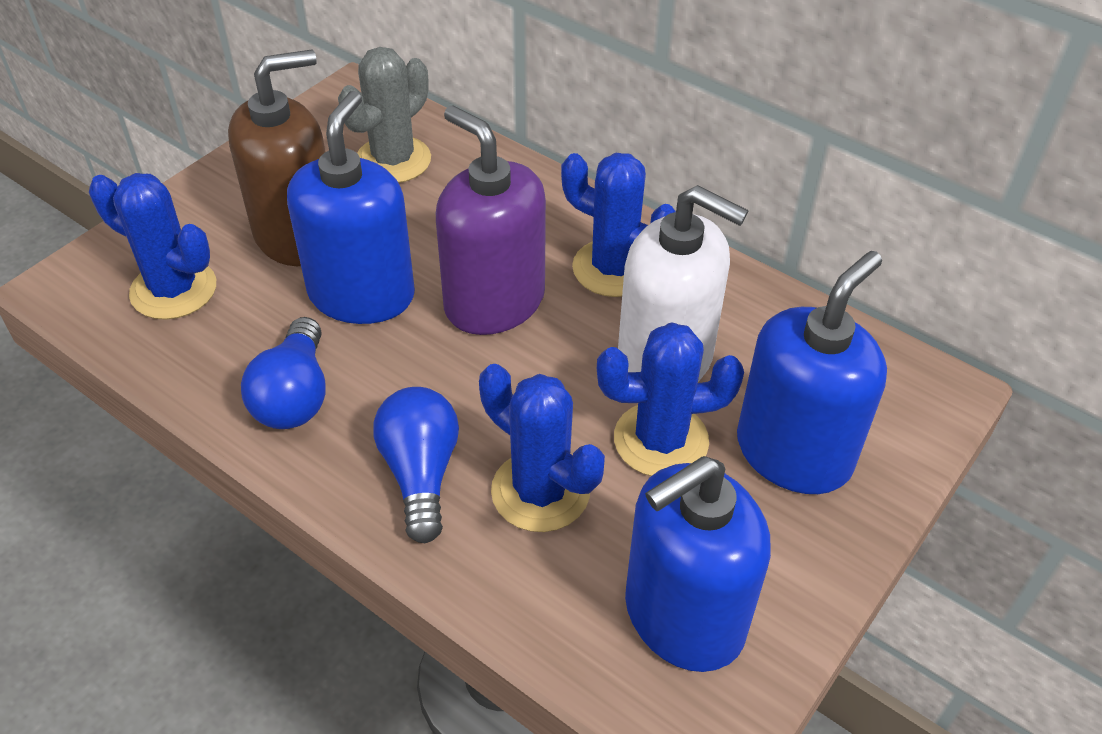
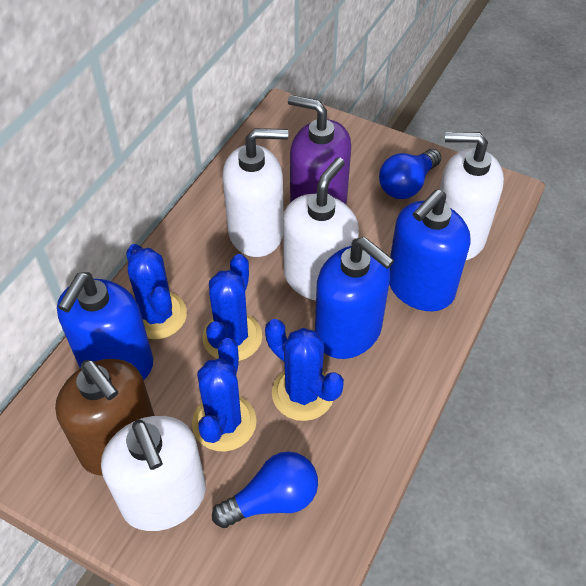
grey cactus: [338,47,431,183] = 1 -> none = 0
white soap dispenser: [618,185,748,382] = 1 -> [101,416,206,531] [223,128,288,257] [283,157,359,301] [440,132,504,260] = 4

